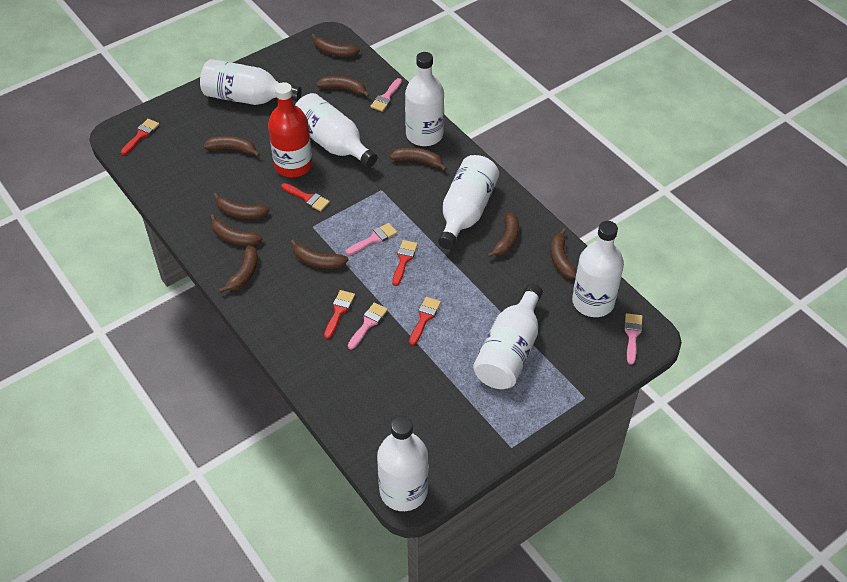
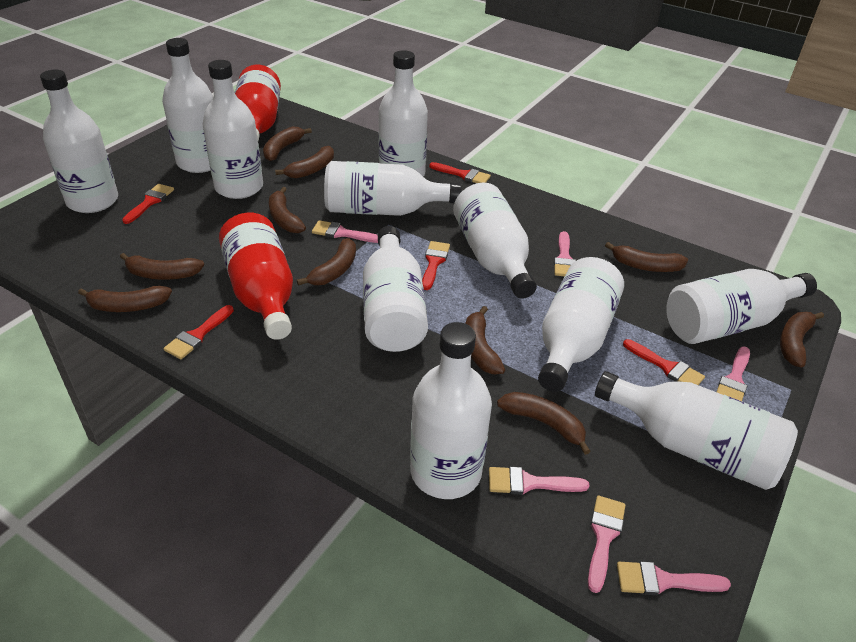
pink brush: [346,223,397,255] [348,302,388,350] [370,78,402,112] [624,313,643,365] = 4 -> [312,220,378,243] [489,467,589,495] [554,231,576,276] [588,496,626,593] [617,561,731,595] [717,347,750,401] = 6
red bottle: [268,82,313,177] = 1 -> [219,213,293,340] [235,65,281,141] = 2
white bottle: [200,59,302,105] [295,93,378,168] [377,416,428,511] [405,52,444,146] [438,155,499,249] [473,284,543,389] [572,221,624,317] = 7 -> [40,70,118,213] [162,38,213,173] [202,60,263,199] [324,161,462,216] [363,226,428,352] [378,50,428,177] [410,322,492,499] [453,183,537,299] [538,257,624,392] [595,371,798,490] [666,269,817,344] = 11

